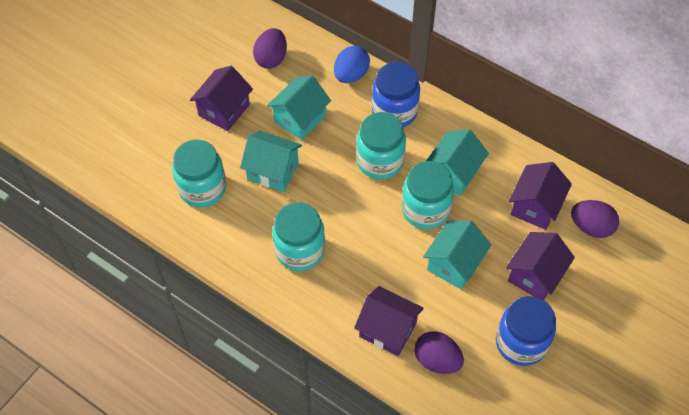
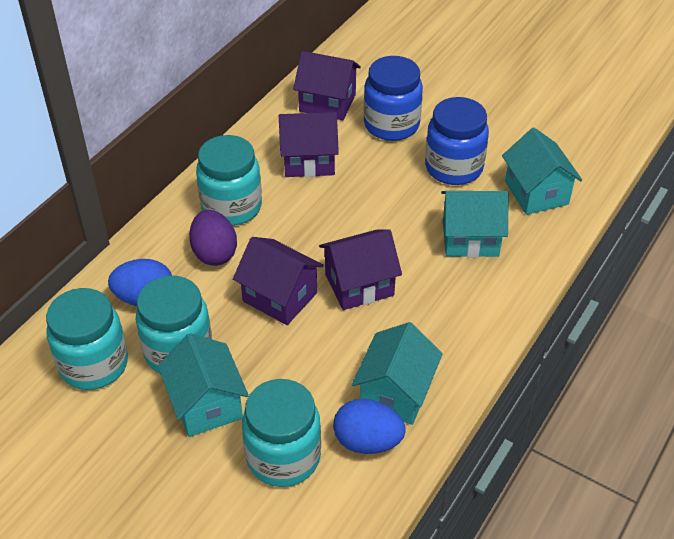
blue egg: [334,46,370,83] = 1 -> [108,259,172,306] [333,399,405,454] = 2
purple egg: [253,28,287,69] [414,331,464,374] [571,200,619,238] = 3 -> [189,210,237,266] = 1

